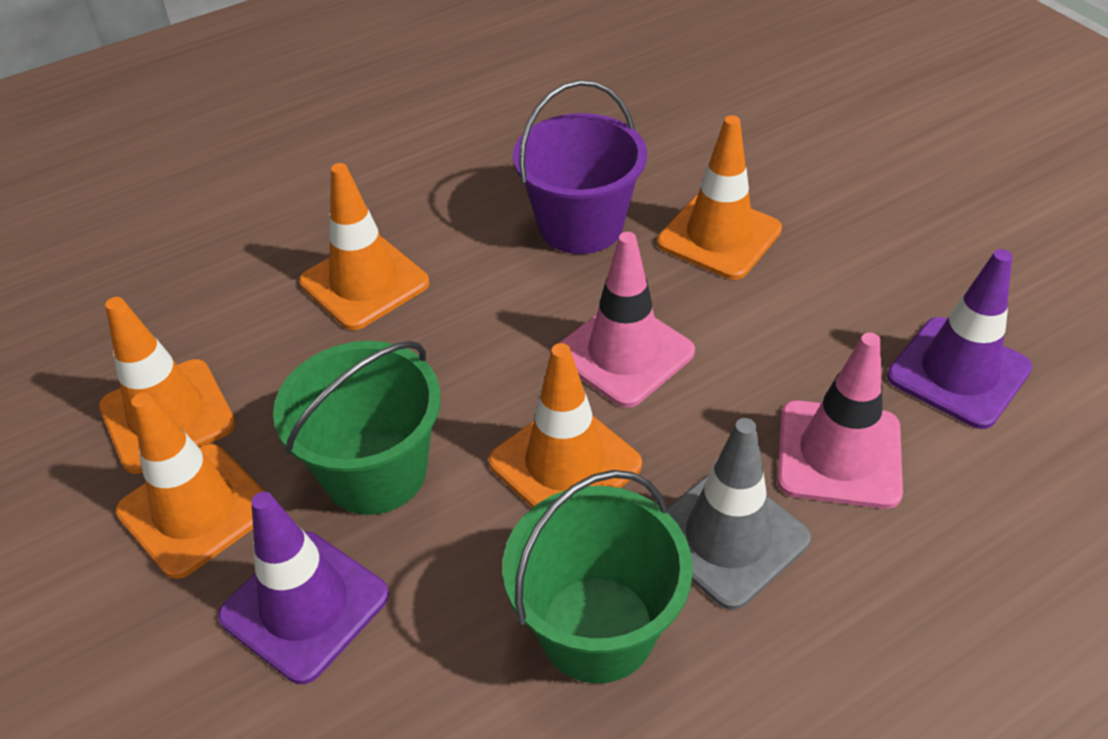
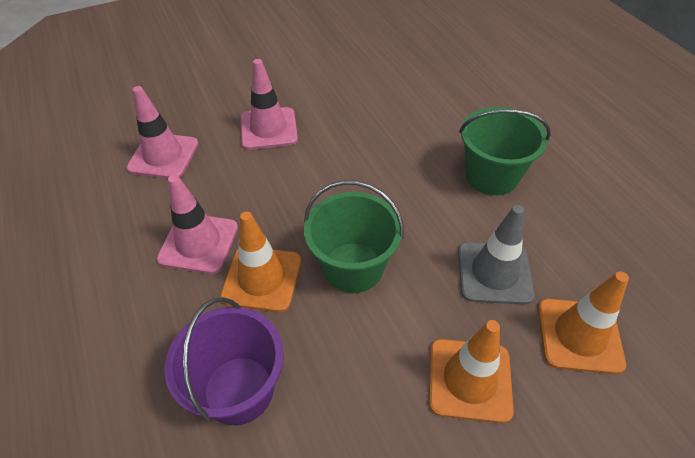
orange traffic cone: [99,297,236,474] [116,393,265,579] [299,163,429,330] [489,343,642,508] [657,115,782,280] = 5 -> [220,211,301,312] [429,320,514,423] [538,271,629,374] = 3
pink traffic cone: [559,232,695,408] [778,332,903,509] = 2 -> [126,86,199,178] [157,174,238,274] [241,59,298,150] = 3
purple traffic cone: [218,492,389,684] [887,249,1032,429] = 2 -> none = 0

